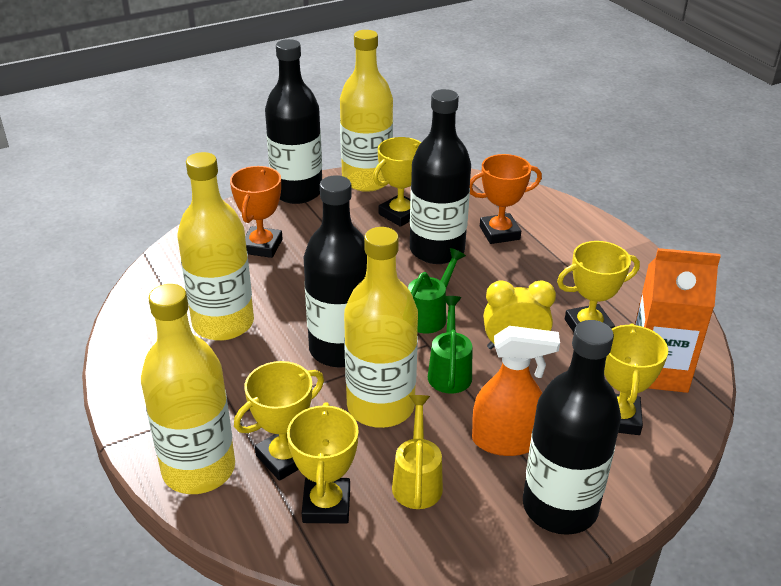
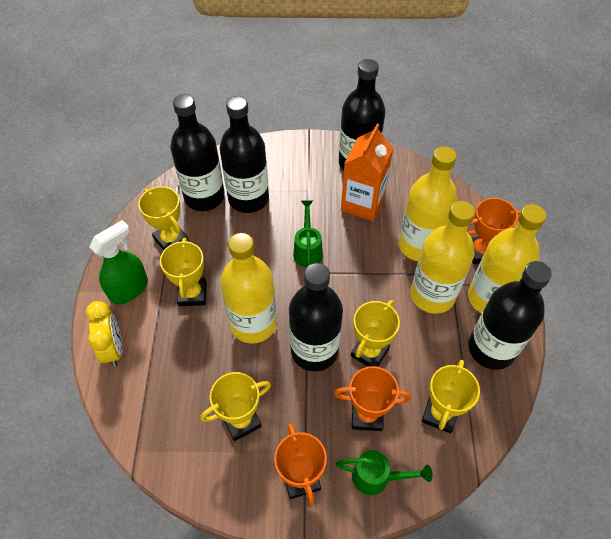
black bottle: [265,39,322,204] [304,175,367,368] [410,89,471,264] [523,320,621,535] = 4 -> [170,94,225,211] [220,96,269,213] [289,263,343,371] [339,59,385,171] [468,261,552,370] = 5
green spray bottle: none = 0 -> [89,220,148,304] = 1
orange spray bottle: [472,326,560,456] = 1 -> none = 0
orange trophy: [230,166,283,258] [470,154,542,244] = 2 -> [274,424,327,505] [334,366,411,431] [467,198,521,264] = 3
yellow watering can: [392,395,443,509] = 1 -> none = 0

